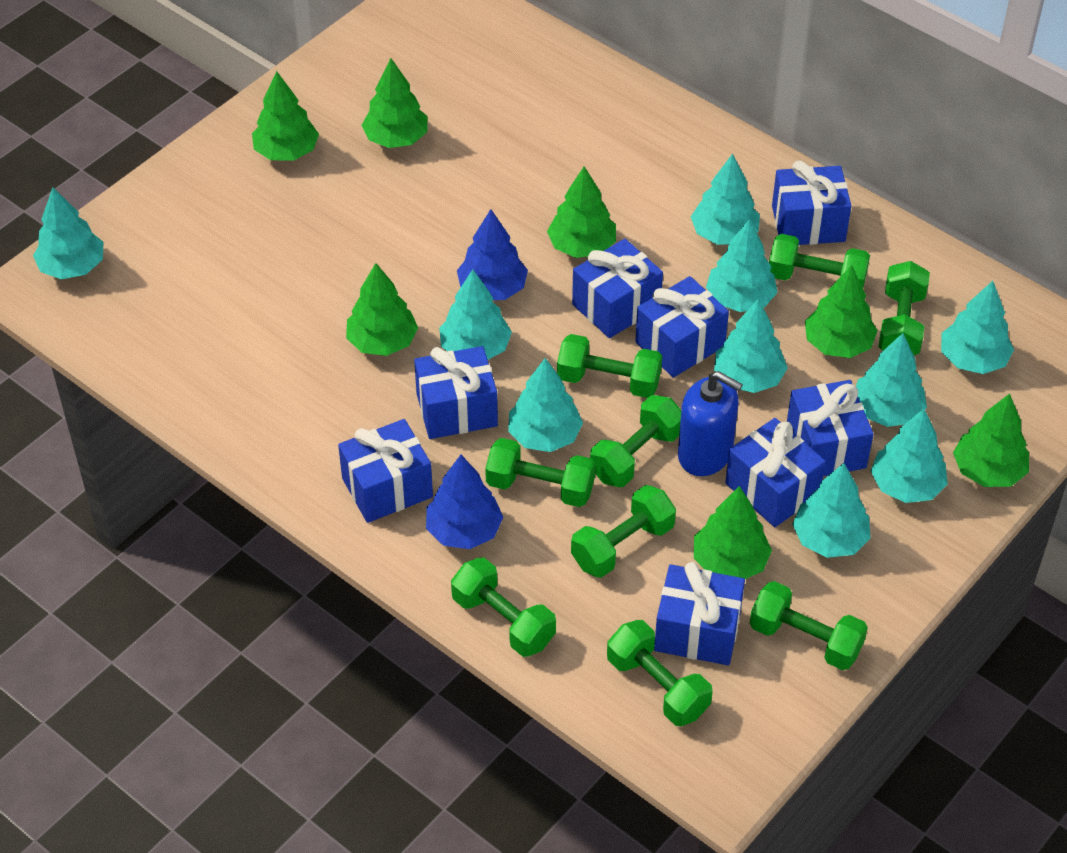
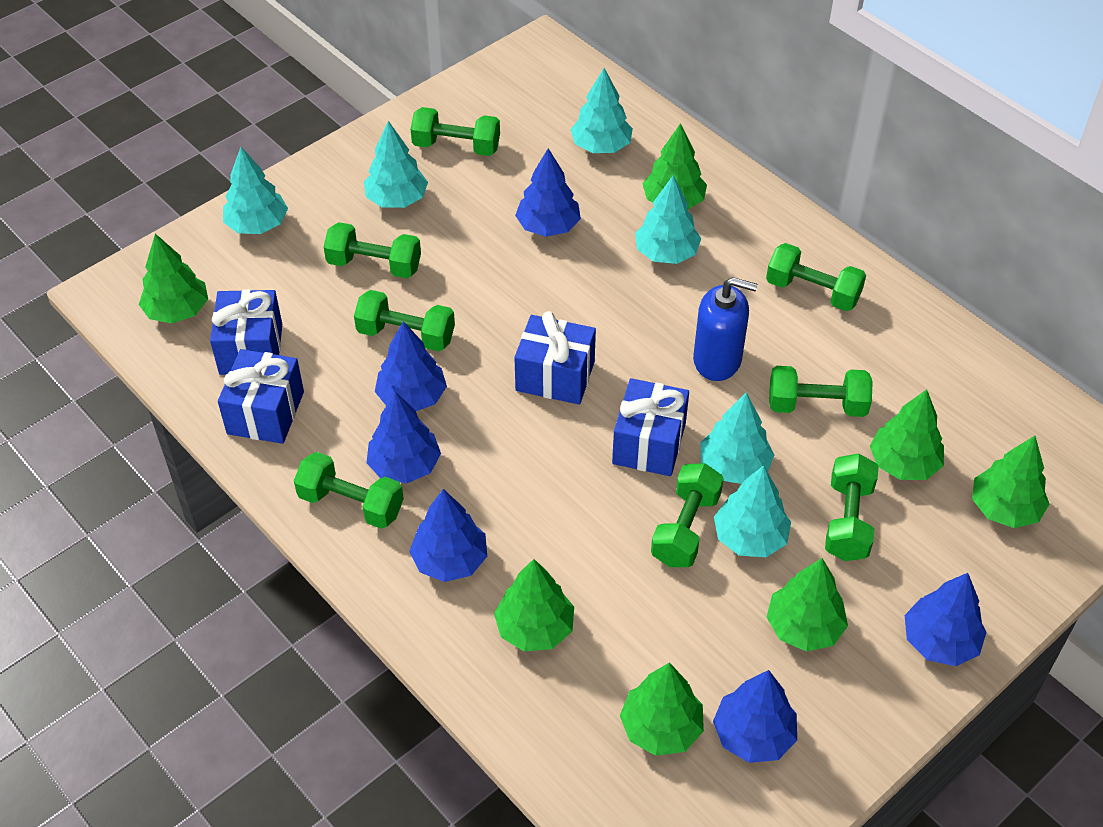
blue gift: [338,419,433,523] [414,346,498,439] [572,239,663,338] [635,276,729,378] [654,562,745,665] [725,418,826,527] [772,161,851,245] [787,380,874,476] = 8 -> [210,289,282,375] [218,349,304,444] [514,311,596,405] [612,378,689,476] = 4
blue tree: [426,455,503,549] [457,209,528,300] = 2 -> [367,391,441,483] [375,321,447,411] [409,489,487,582] [515,148,581,237] [713,670,797,763] [905,573,986,666] = 6
green dumbbell: [451,557,556,657] [485,438,596,507] [557,334,662,398] [571,485,676,578] [590,395,681,487] [607,620,713,726] [750,581,868,670] [769,234,870,288] [879,261,930,355] = 9 -> [294,452,404,529] [324,222,421,278] [354,290,455,351] [411,107,500,156] [651,463,724,567] [766,243,866,311] [769,366,873,417] [825,453,879,561] = 8
turquoise tree: [33,187,103,280] [439,269,512,360] [508,358,583,452] [691,154,760,245] [706,219,778,312] [714,299,788,393] [792,463,870,558] [856,333,927,427] [871,409,948,503] [941,281,1014,374] = 10 -> [223,147,288,234] [364,121,428,208] [570,68,633,153] [635,175,701,264] [700,392,774,484] [714,465,791,557] = 6

